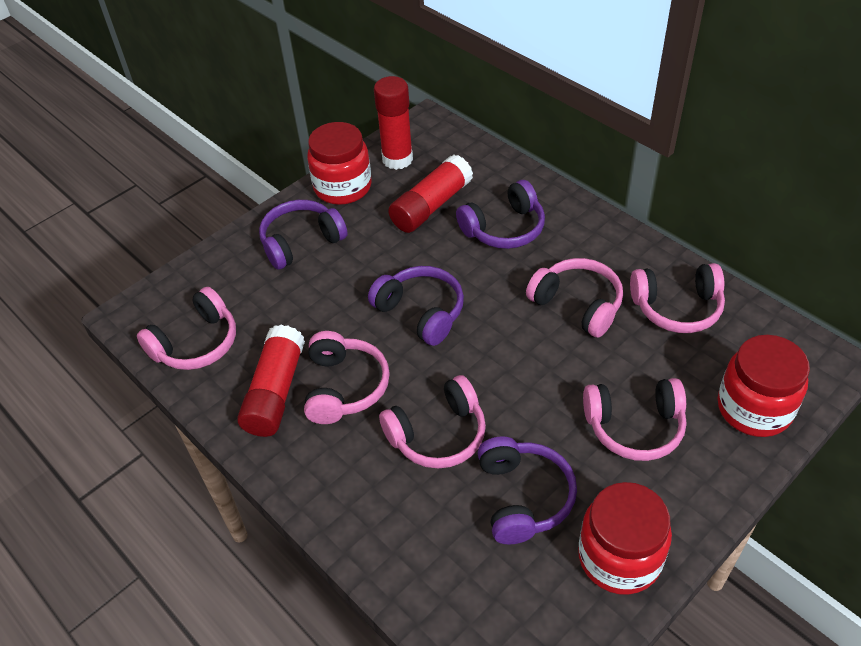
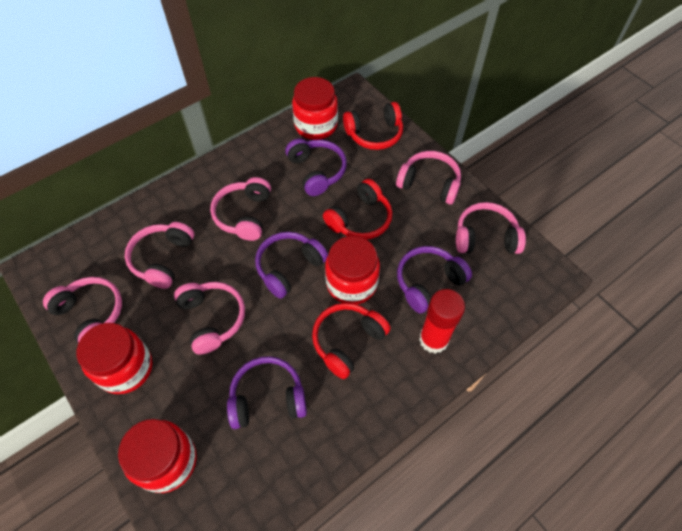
red glue stick: [237,325,305,437] [374,76,413,170] [388,155,473,233] = 3 -> [419,289,465,354] = 1
red headphones: none = 0 -> [312,303,391,379] [323,179,392,240] [343,102,403,150] = 3
red jar: [307,122,371,205] [578,482,672,595] [718,335,810,437] = 3 -> [77,323,152,394] [118,419,197,493] [292,77,338,140] [325,236,380,304] = 4

